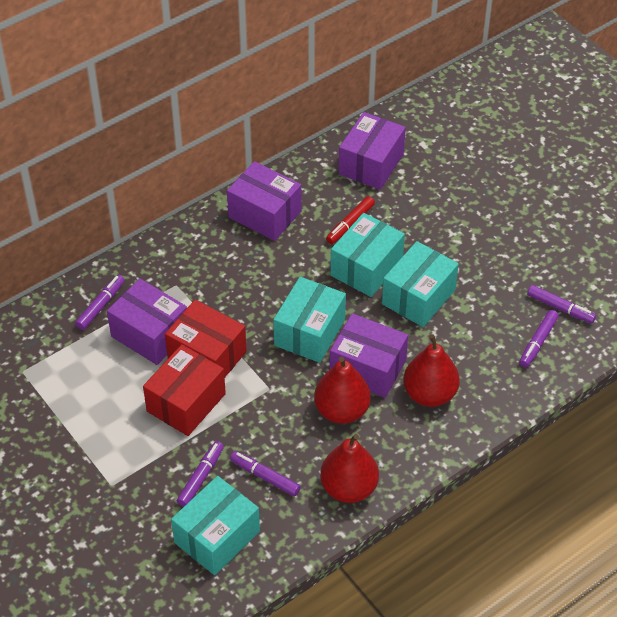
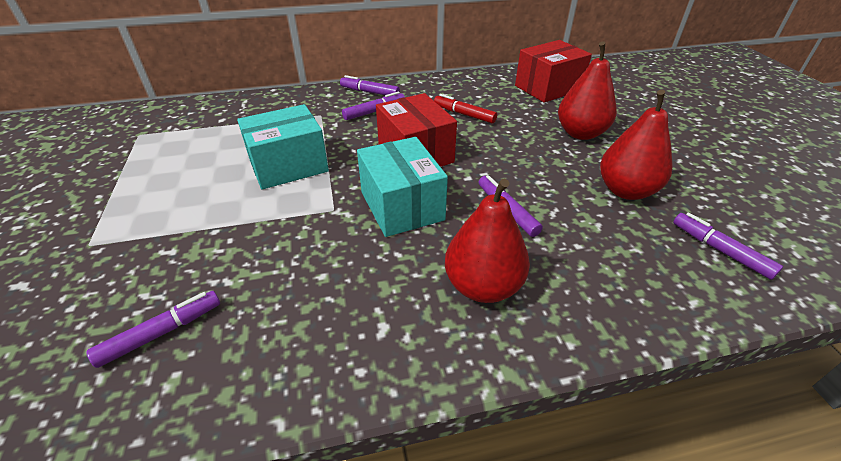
purple box: [107,279,187,365] [227,161,301,241] [330,313,408,398] [339,112,406,190] = 4 -> none = 0
turquoise box: [171,476,260,575] [273,277,346,363] [330,213,405,297] [382,241,459,327] = 4 -> [237,104,329,189] [357,137,448,237] = 2

